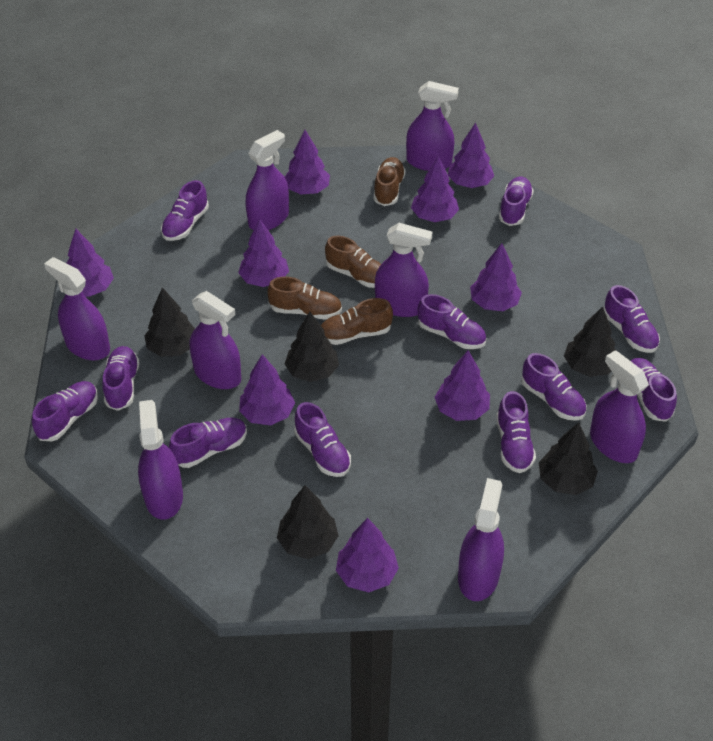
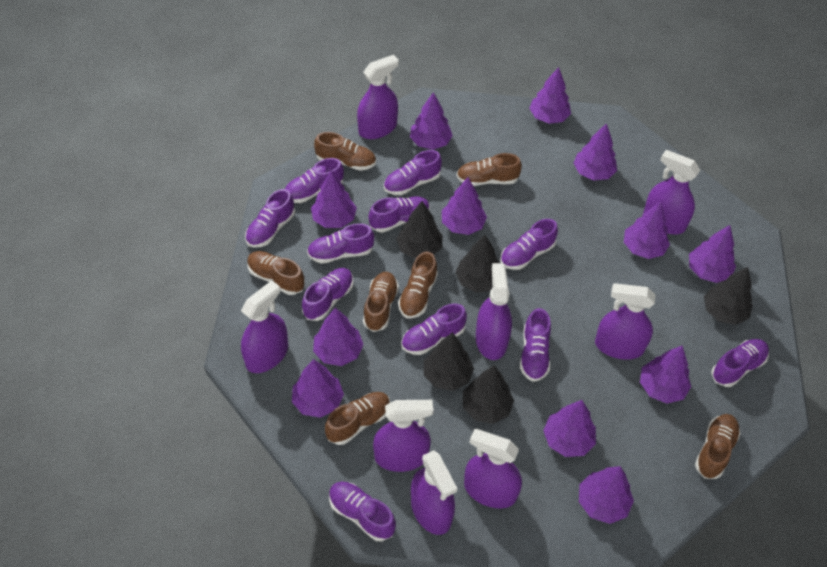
brown shoe: [268,277,342,320] [321,298,393,345] [325,236,381,288] [374,157,406,206] = 4 -> [247,251,305,295] [314,132,376,171] [325,392,390,445] [363,272,399,332] [398,252,438,319] [457,153,522,186] [695,414,741,479] = 7
purple tree: [66,229,114,297] [238,219,289,287] [239,354,295,425] [285,130,330,194] [336,518,399,593] [411,156,459,222] [435,350,490,421] [448,123,494,188] [470,243,522,311] = 9 -> [292,359,344,418] [311,171,357,228] [313,308,364,366] [410,92,453,150] [442,177,487,235] [529,67,571,124] [543,400,596,457] [574,123,617,181] [579,466,634,524] [624,201,670,259] [640,345,691,404] [689,225,736,283] = 12

